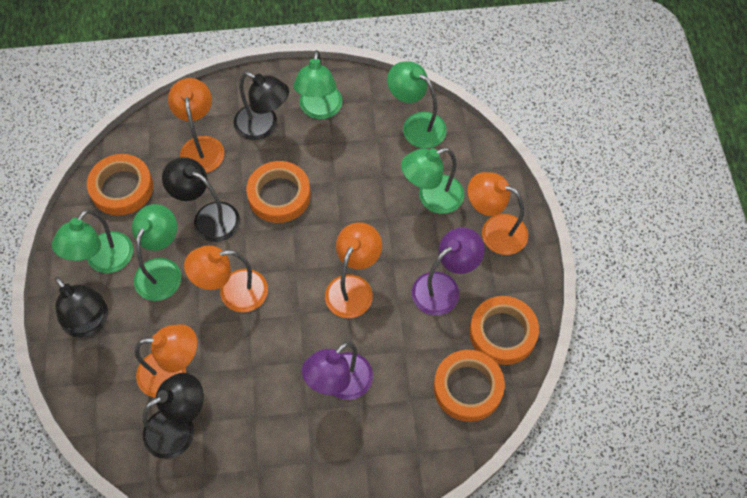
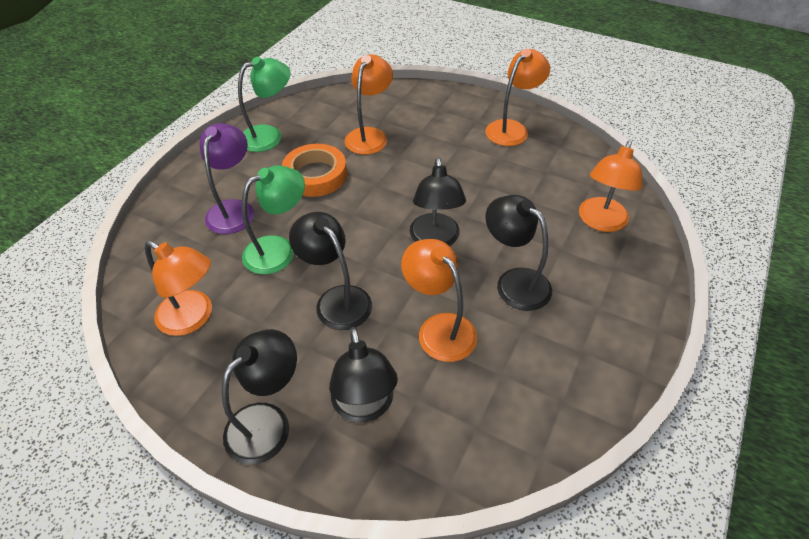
black lamp: [55,277,108,338] [142,373,204,459] [162,157,240,242] [234,72,289,140] = 4 -> [221,329,297,464] [289,212,372,330] [329,327,398,423] [410,157,466,246] [486,195,552,311] = 5
green lamp: [52,209,133,273] [132,204,181,301] [293,50,343,119] [387,62,447,148] [401,148,464,214] = 5 -> [238,57,290,152] [242,165,305,274] = 2
orange tape: [87,154,153,216] [246,161,311,223] [434,350,505,422] [469,296,539,365] = 4 -> [282,144,347,197] = 1
purple lamp: [302,341,373,400] [412,227,484,315] = 2 -> [200,123,254,234] = 1

